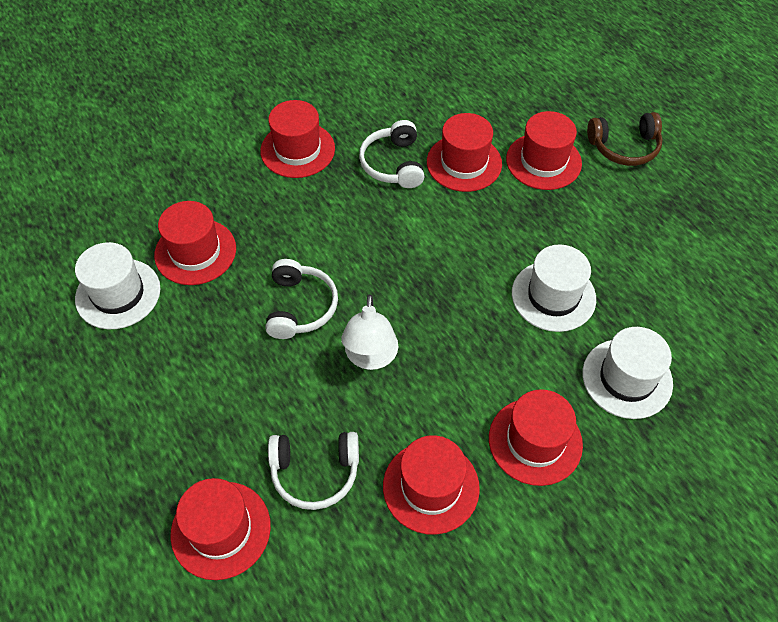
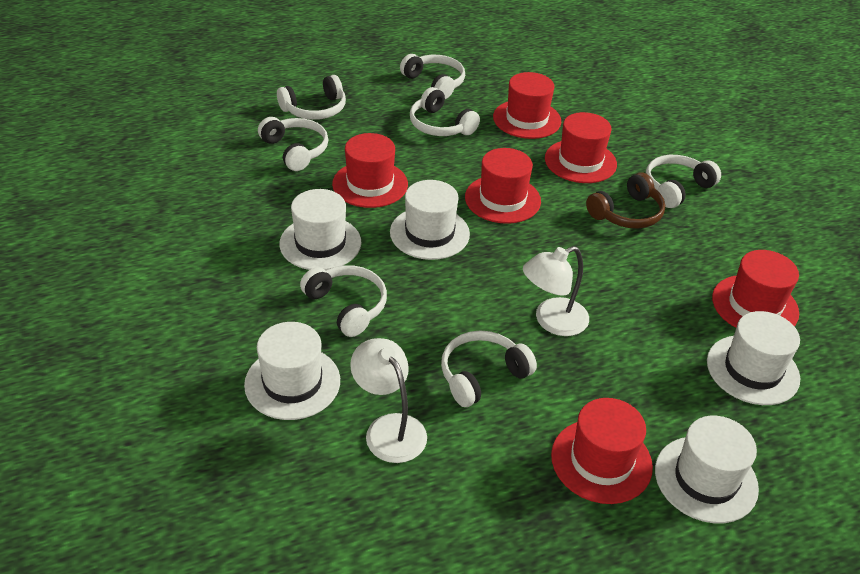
red hat: [154,201,236,285] [170,478,271,580] [260,100,335,178] [383,435,480,535] [427,113,502,192] [489,389,583,486] [506,111,582,190] = 7 -> [332,133,408,208] [465,148,541,224] [493,72,561,139] [545,112,617,183] [551,398,653,504] [712,250,799,328] = 6
white hat: [75,242,160,329] [512,245,596,332] [582,327,673,419] = 3 -> [244,322,340,420] [279,189,361,270] [390,180,470,260] [655,416,759,523] [707,311,800,405] = 5
white headphones: [265,259,338,339] [268,432,359,510] [359,120,424,188] = 3 -> [258,117,328,171] [277,75,346,120] [300,265,387,337] [400,54,465,99] [410,87,480,136] [441,330,537,407] [646,155,721,208] = 7
white lamp: [341,294,398,370] = 1 -> [350,338,427,463] [523,246,589,336] = 2

